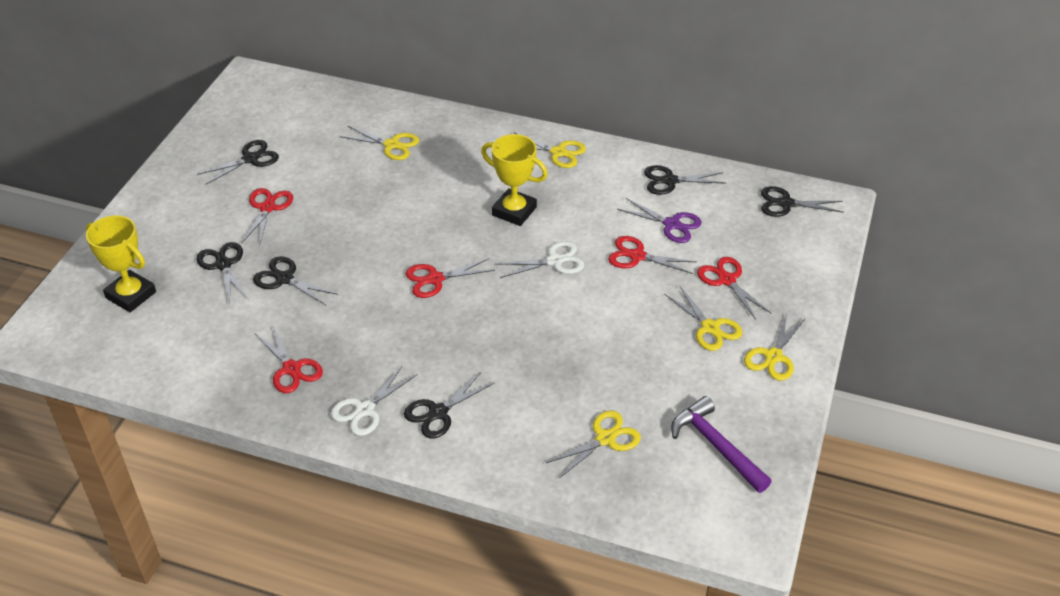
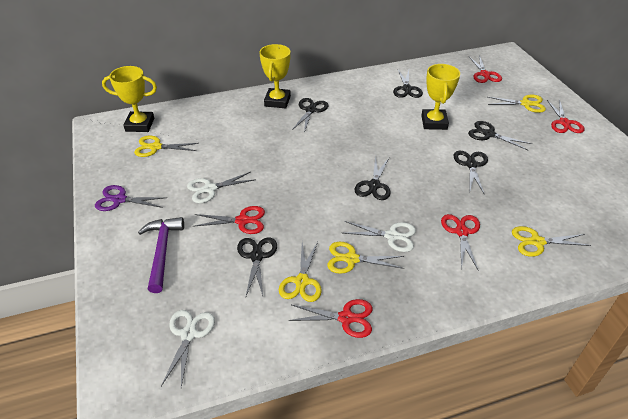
white scissors: [331,365,417,436] [497,241,585,278] = 2 -> [161,310,215,387] [187,172,256,203] [344,221,416,252] = 3
yellow trophy: [86,215,156,312] [481,134,548,226] = 2 -> [102,66,157,132] [259,44,291,108] [421,64,460,130] = 3

